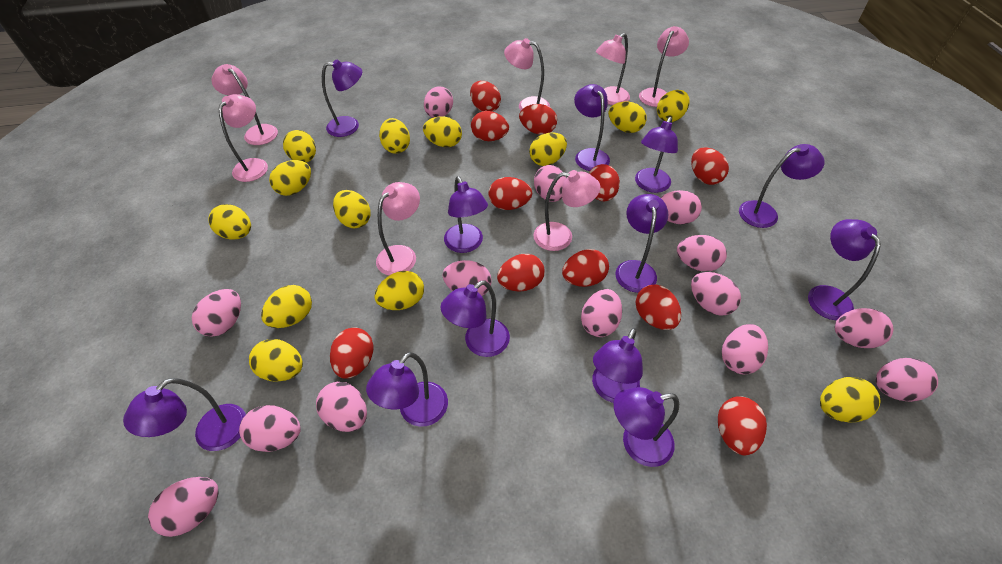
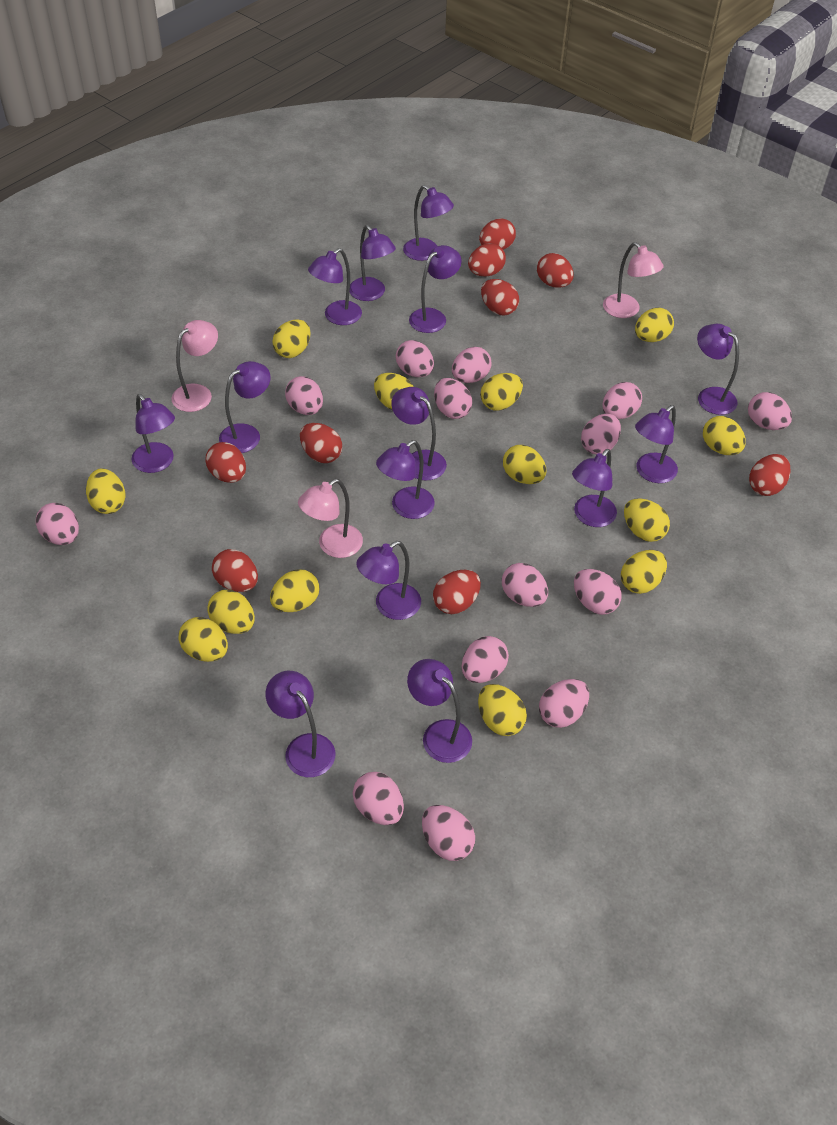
pink lamp: [212,64,278,145] [219,94,268,182] [376,182,420,276] [504,38,550,111] [533,170,601,251] [596,33,630,105] [639,26,689,107] = 7 -> [171,320,218,412] [298,479,363,558] [603,242,664,318] = 3
purple lamp: [123,378,246,451] [322,59,362,137] [366,352,448,427] [440,280,510,357] [444,176,488,253] [574,84,610,171] [592,328,643,403] [614,387,679,467] [615,194,669,293] [635,117,678,193] [739,144,824,228] [808,219,881,321] = 12 -> [132,394,175,473] [219,361,271,453] [266,671,335,777] [308,248,362,325] [350,225,396,301] [356,541,421,620] [376,440,435,519] [391,387,447,480] [403,185,454,261] [407,659,472,763] [409,245,462,333] [572,449,617,527] [635,405,678,483] [697,324,739,415] = 14
red egg: [330,327,374,379] [470,81,501,112] [471,111,509,141] [489,177,532,210] [497,254,545,292] [519,104,557,135] [562,249,609,287] [589,164,620,201] [636,285,681,330] [691,147,729,185] [718,396,767,455] = 11 -> [206,442,246,483] [212,549,258,592] [300,423,342,463] [433,570,481,614] [468,243,506,277] [479,218,516,250] [481,279,519,316] [537,253,574,288] [749,454,791,496] = 9

